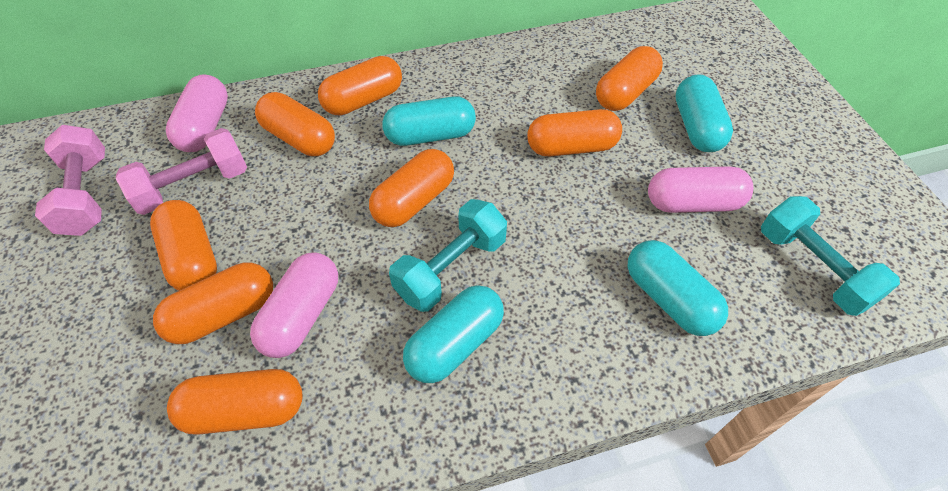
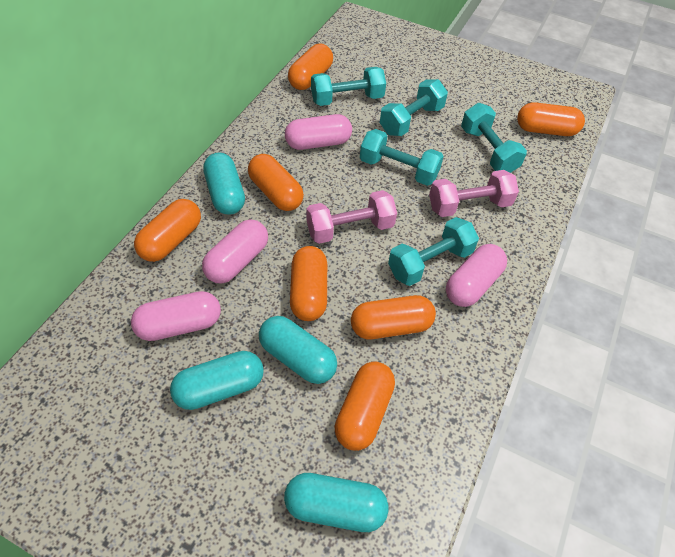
orange capsule: [150,200,217,291] [153,262,273,344] [167,369,302,435] [255,92,335,156] [318,56,402,116] [369,149,454,227] [527,109,622,156] [596,46,663,111] = 8 -> [134,199,201,262] [248,154,304,211] [288,44,333,90] [290,246,327,321] [335,361,395,451] [351,295,436,339] [517,102,585,136] = 7
pink capsule: [166,74,228,152] [250,252,338,358] [648,166,753,213] = 3 -> [131,291,221,341] [202,219,268,283] [285,114,352,150] [446,244,507,307] = 4
turquoise dumbbell: [389,199,507,312] [761,196,900,316] = 2 -> [311,67,386,106] [360,129,444,186] [380,79,448,136] [388,217,479,286] [461,103,527,173] = 5

